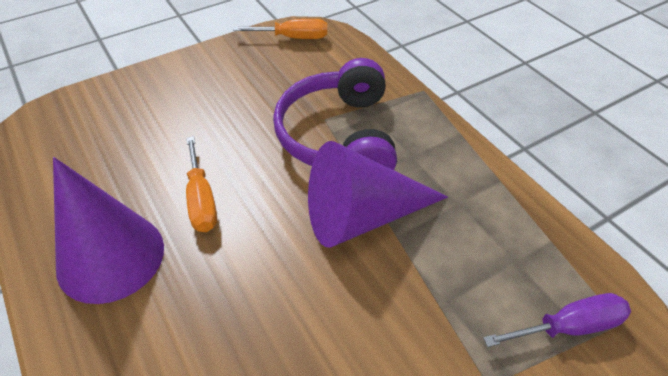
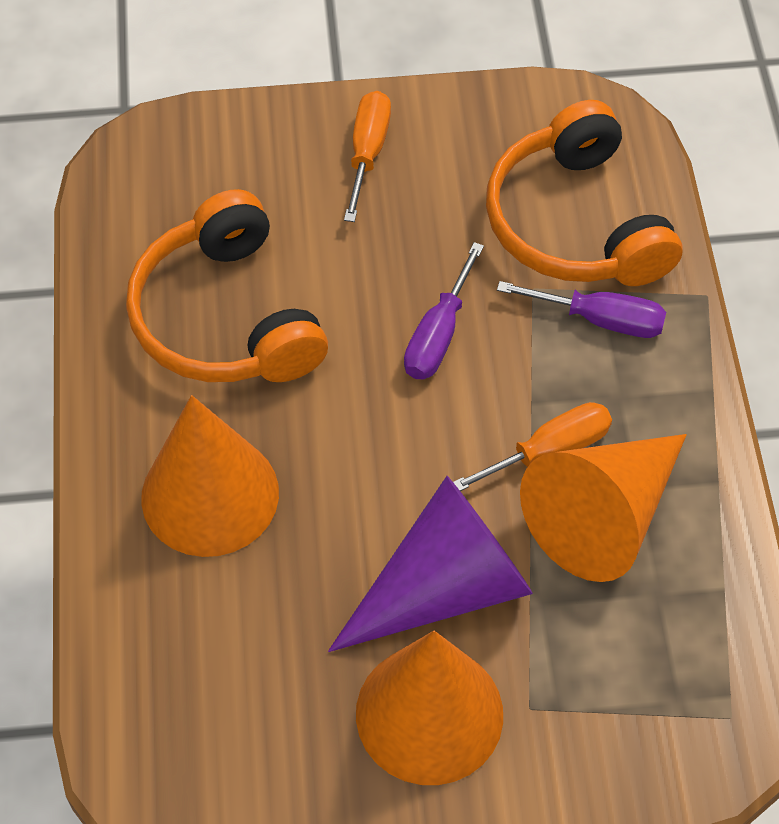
orange cone: none = 0 -> [141,395,279,557] [356,631,503,785] [520,434,687,582] = 3
orange headphones: none = 0 -> [126,189,328,382] [486,100,682,286] = 2
purple cone: [53,157,164,304] [308,141,448,247] = 2 -> [328,476,533,652] = 1
purple headphones: [273,58,397,170] = 1 -> none = 0
purple screwdriver: [483,293,631,347] = 1 -> [404,242,484,379] [497,281,666,338] = 2

